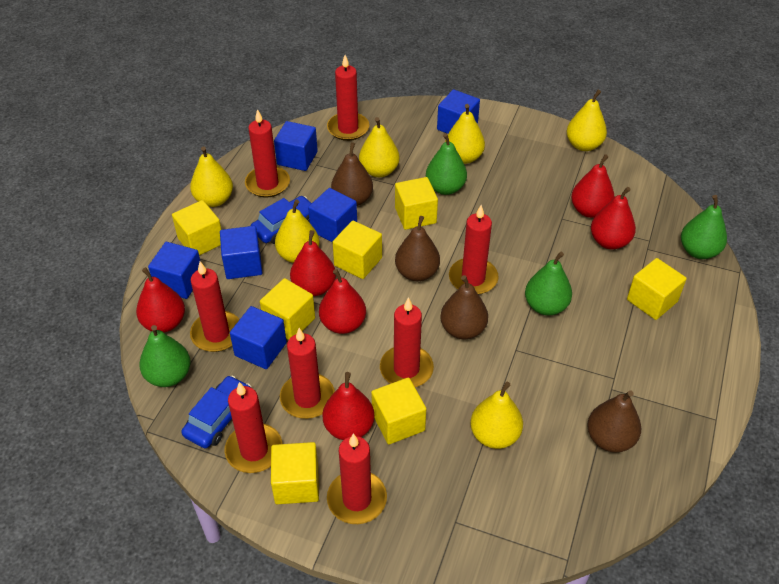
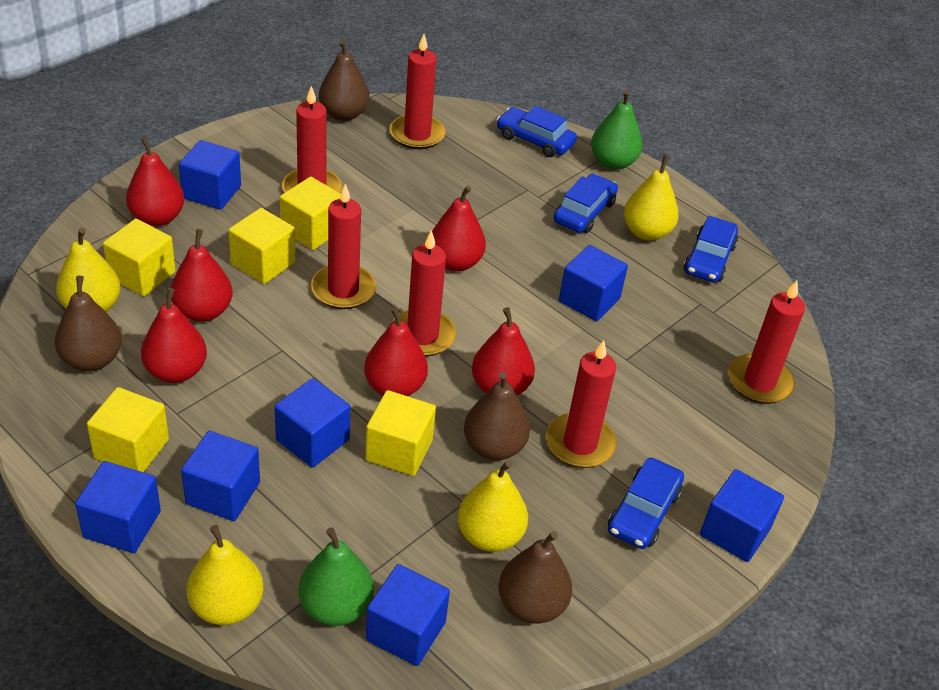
blue car: [181,376,251,448] [251,196,312,244] = 2 -> [497,106,577,157] [553,174,618,233] [608,458,684,549] [683,216,738,283] = 4
blue cube: [148,242,201,299] [220,226,262,279] [230,306,287,369] [274,121,318,171] [308,188,357,243] [437,89,480,134] = 6 -> [75,461,161,553] [179,140,241,210] [181,431,260,521] [274,378,350,468] [366,564,450,666] [559,245,628,321] [700,469,784,562] = 7
green pear: [139,325,191,387] [426,133,467,195] [525,252,572,315] [681,195,727,259] = 4 -> [298,527,374,626] [591,90,643,170] = 2
red candle: [190,262,240,352] [225,382,283,473] [245,109,290,198] [280,328,335,419] [327,55,369,141] [327,434,387,524] [380,297,434,387] [449,205,499,295] = 8 -> [282,86,342,193] [311,184,376,309] [390,34,445,149] [392,230,456,357] [546,340,617,468] [728,280,805,404] = 6
yellow cube: [172,200,221,255] [260,278,315,340] [271,442,319,504] [333,220,382,279] [371,378,426,444] [395,177,438,230] [627,258,687,320] = 7 -> [87,387,169,472] [103,219,176,296] [229,208,296,284] [280,177,341,250] [365,390,436,476] = 5
yellow pear: [190,146,233,207] [275,199,320,263] [359,117,399,177] [445,104,485,164] [470,382,523,449] [567,90,607,151] = 6 -> [56,228,120,312] [187,525,264,625] [458,460,528,552] [624,155,679,241] = 4

